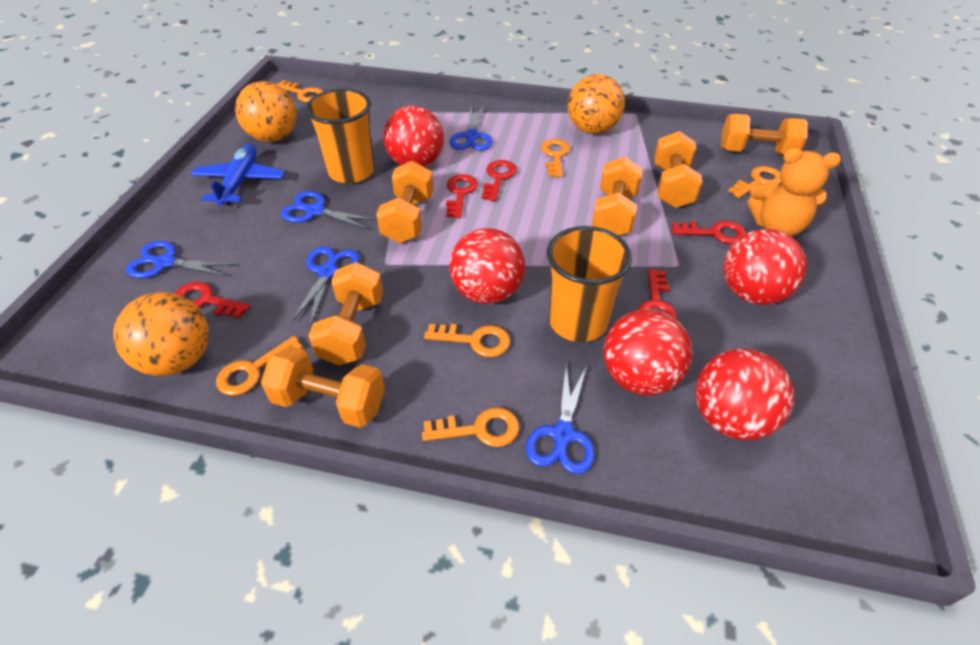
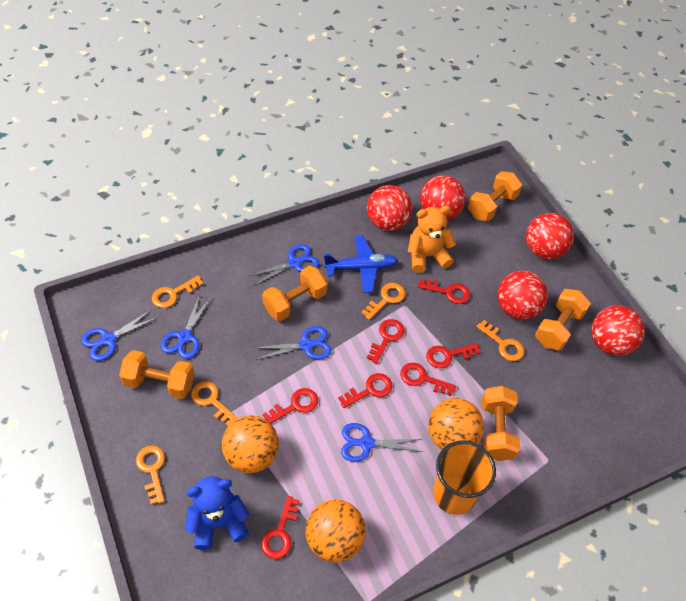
blue teddy bear: none = 0 -> [185,476,249,550] = 1
orange cup: [306,89,375,183] [547,226,632,342] = 2 -> [433,440,496,515] = 1
orange dumbbell: [261,346,385,428] [308,262,384,366] [376,161,434,243] [592,157,643,235] [654,131,703,208] [721,114,808,155] = 6 -> [119,350,194,399] [262,266,327,321] [468,171,522,222] [482,386,520,461] [535,289,591,351] = 5
orange key: [216,336,303,396] [277,80,323,102] [422,407,519,447] [424,324,510,357] [541,139,570,177] [728,166,781,198] = 6 -> [136,446,165,505] [152,276,203,308] [191,381,238,426] [361,283,405,320] [476,320,524,361] = 5
red key: [174,282,250,318] [446,174,478,218] [482,160,517,201] [638,269,677,320] [672,221,746,244] = 5 -> [261,496,300,559] [263,388,318,424] [338,373,393,408] [367,319,405,364] [400,363,456,396] [418,278,470,304] [426,343,481,368] = 7

